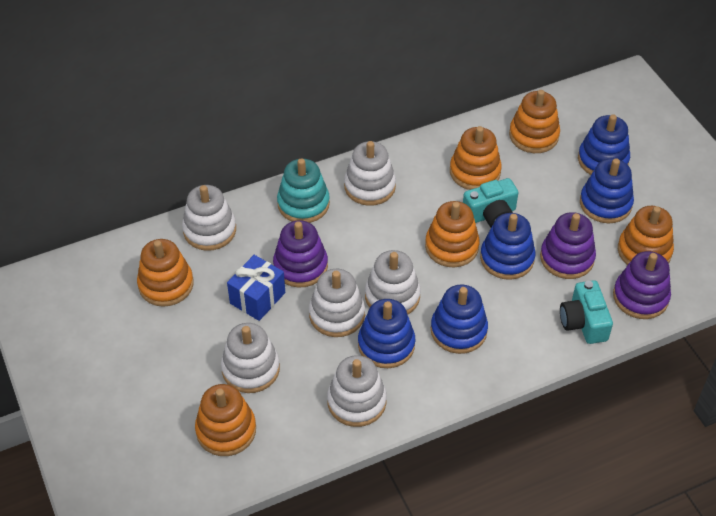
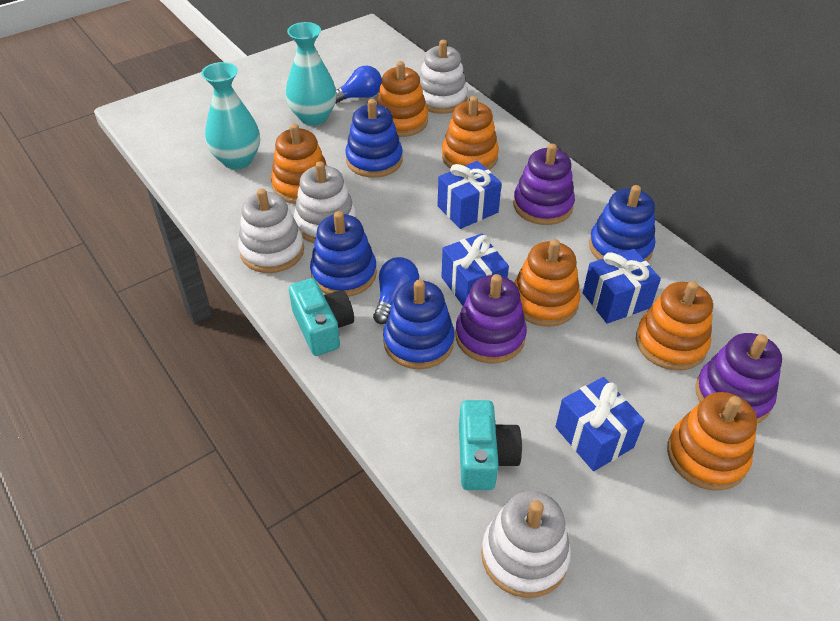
blue gift: [227,255,285,321] = 1 -> [438,161,502,229] [441,234,509,306] [555,377,645,471] [583,249,661,324] = 4
blue light bulb: none = 0 -> [335,65,382,104] [373,257,419,324] = 2
blue stacking toy: [358,299,415,368] [431,284,488,354] [480,213,536,280] [578,114,630,175] [580,158,634,223] = 5 -> [310,211,377,297] [345,99,402,178] [383,280,455,369] [589,185,655,262] = 4
turquoise stacking toy: [277,158,330,223] = 1 -> none = 0
turquoise vase: none = 0 -> [201,62,260,169] [286,22,337,126] = 2
white stacking toy: [182,185,236,251] [221,323,280,393] [309,269,365,337] [327,355,387,427] [344,141,396,206] [365,250,421,314] = 6 -> [238,188,304,273] [294,161,357,243] [419,40,468,114] [481,491,571,598] = 4

